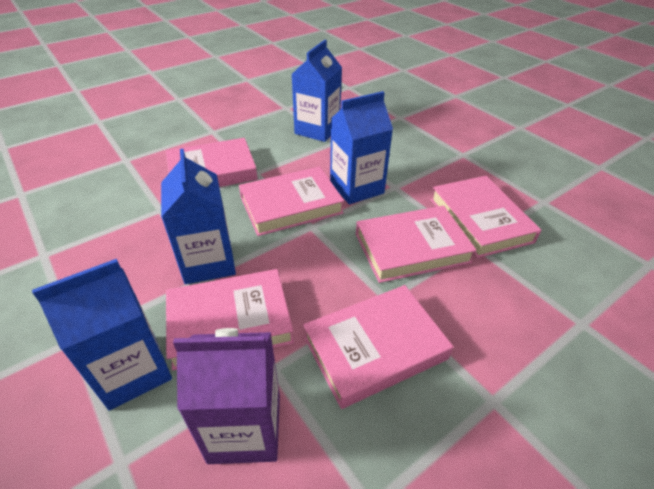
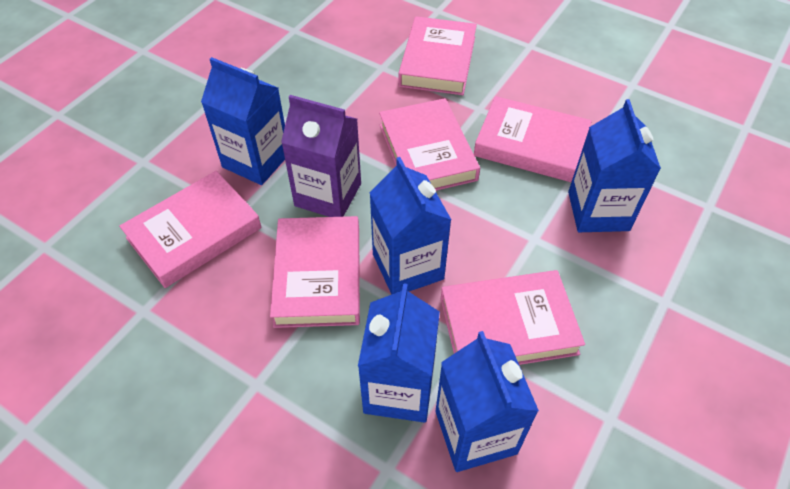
blue carton: [32,259,172,411] [161,149,236,284] [292,40,342,142] [330,91,393,204] = 4 -> [201,57,285,185] [358,283,440,423] [369,157,451,295] [436,331,539,472] [568,99,661,232] = 5

